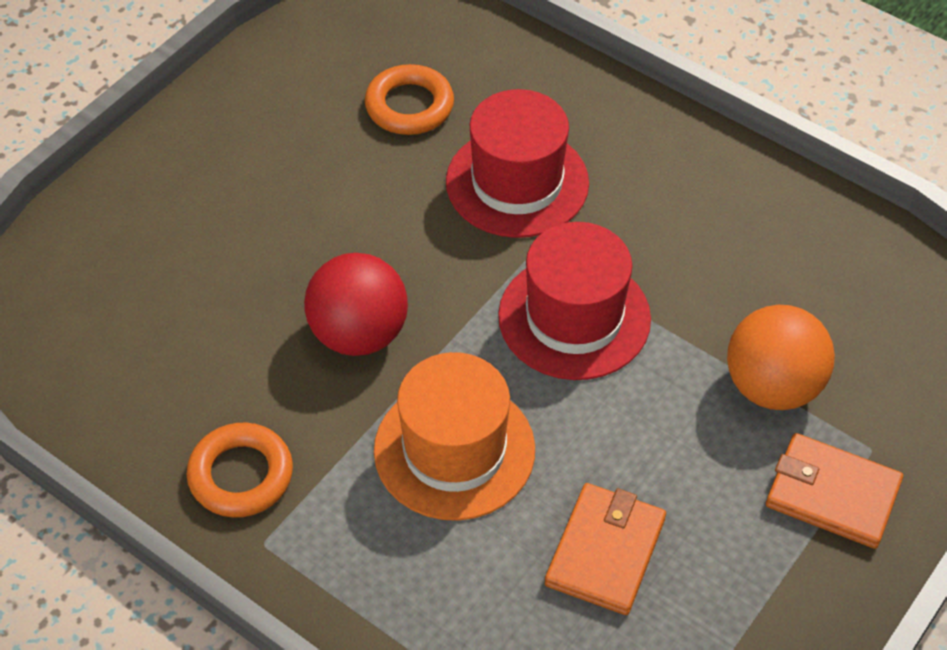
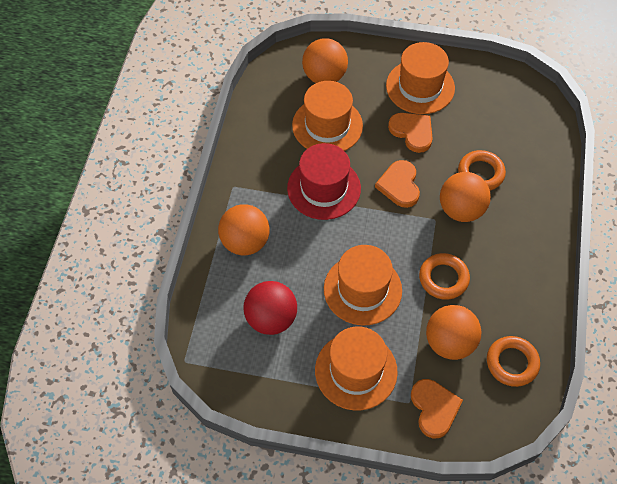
orange ball: [727,305,835,410] = 1 -> [218,204,270,255] [302,38,348,83] [426,305,481,360] [440,172,491,222] = 4
orange hat: [374,352,535,521] = 1 -> [292,81,363,151] [315,326,398,410] [324,245,402,325] [386,42,455,114] = 4
orange heart: none = 0 -> [375,160,420,208] [388,113,433,153] [411,379,463,438] = 3
orange ring: [186,423,293,518] [365,64,454,135] = 2 -> [419,253,470,300] [458,150,506,191] [487,336,540,387] = 3
orange wallet: [545,483,666,615] [766,433,903,549] = 2 -> none = 0
red hat: [446,89,589,238] [498,222,651,380] = 2 -> [287,143,361,220] = 1

